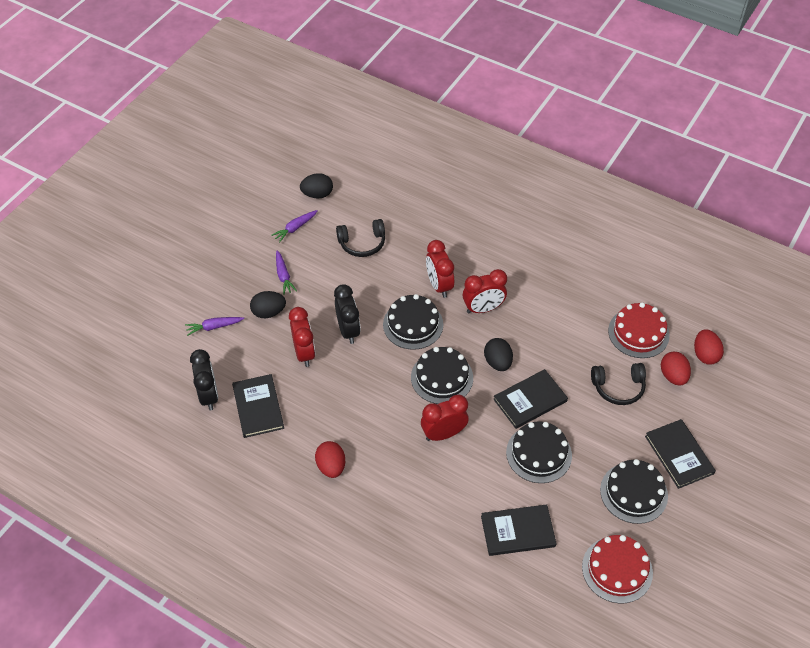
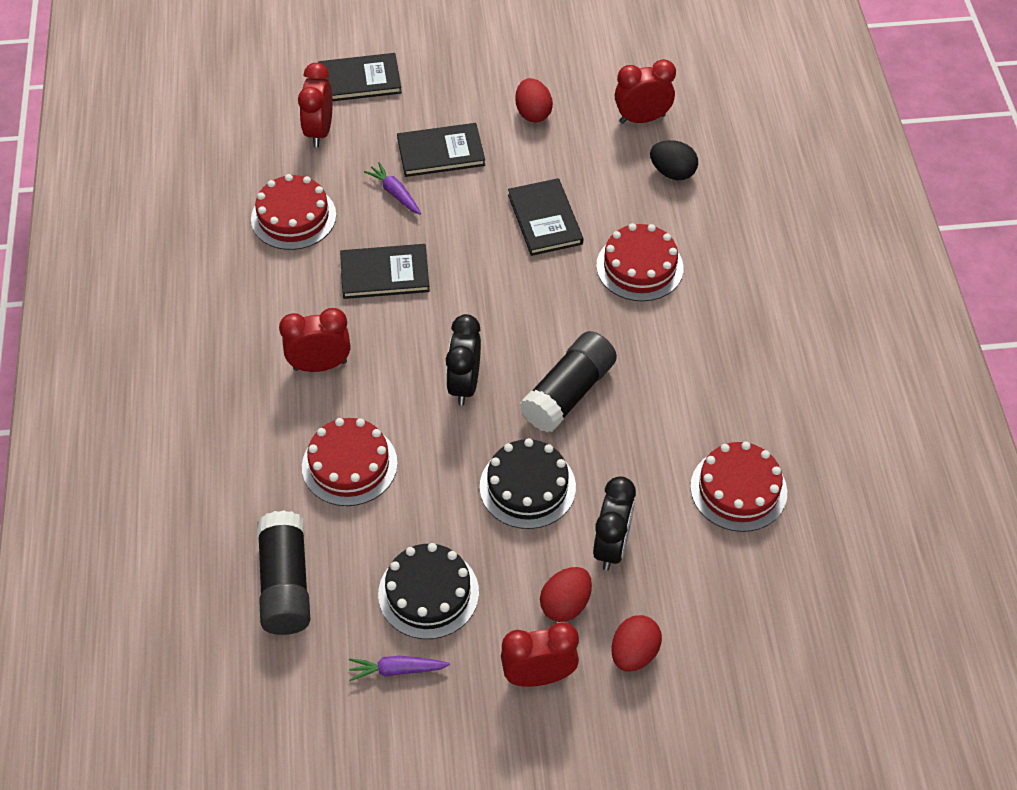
black cake: [383,294,443,350] [411,347,473,404] [506,422,572,483] [600,459,668,524] = 4 -> [378,543,479,639] [480,438,576,529] = 2
black egg: [250,291,286,318] [300,173,333,198] [484,338,513,371] = 3 -> [650,140,698,180] = 1
black glue stick: none = 0 -> [257,510,310,635] [520,331,617,433] = 2
black headphones: [336,219,385,257] [591,363,646,405] = 2 -> none = 0
purple carrot: [185,317,244,336] [271,210,318,243] [276,251,297,295] = 3 -> [349,656,450,681] [364,162,421,215] = 2
red cake: [582,535,653,603] [608,302,670,358] = 2 -> [251,174,336,250] [302,418,398,506] [596,223,684,301] [690,441,787,532] = 4

